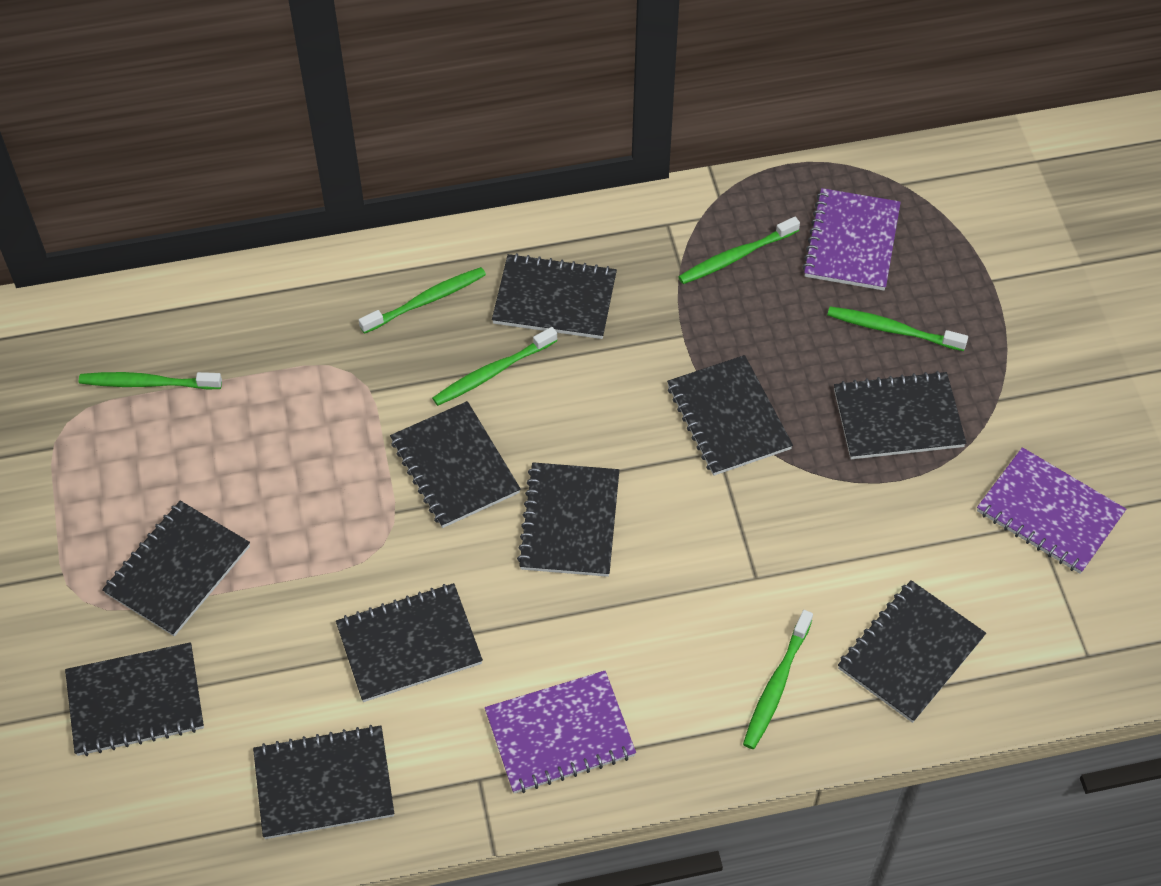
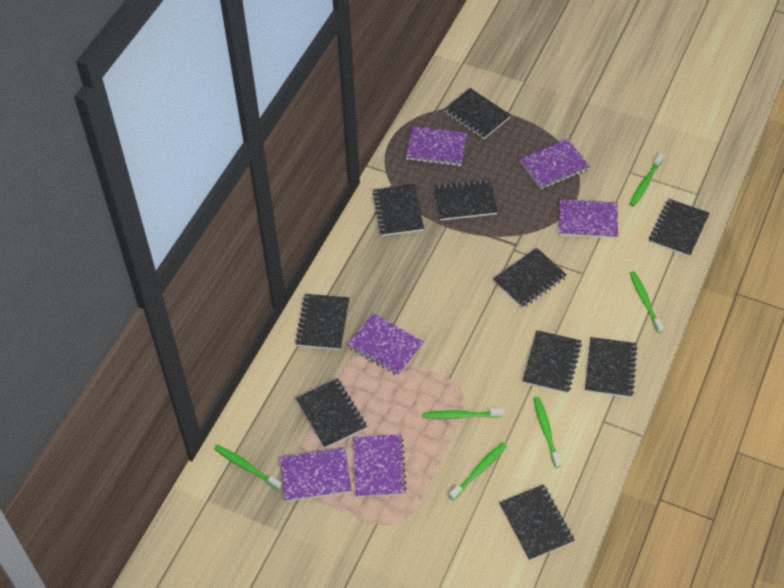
purple notebook: [485,671,636,793] [802,188,901,291] [977,447,1126,574] = 3 -> [280,447,352,502] [348,314,424,376] [353,434,407,498] [406,127,467,166] [520,139,590,189] [559,199,618,239] = 6

